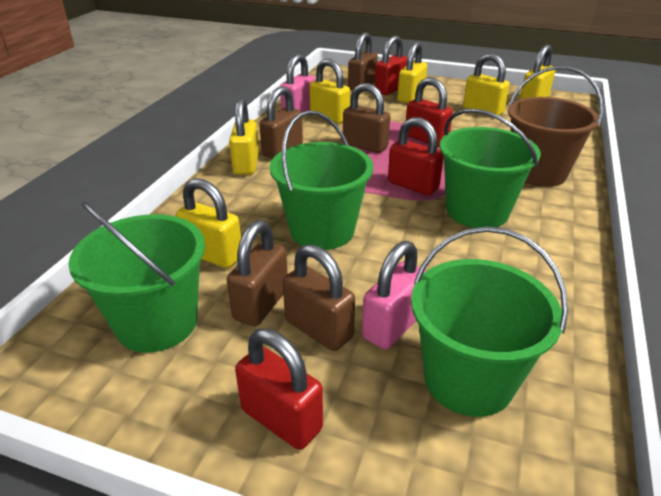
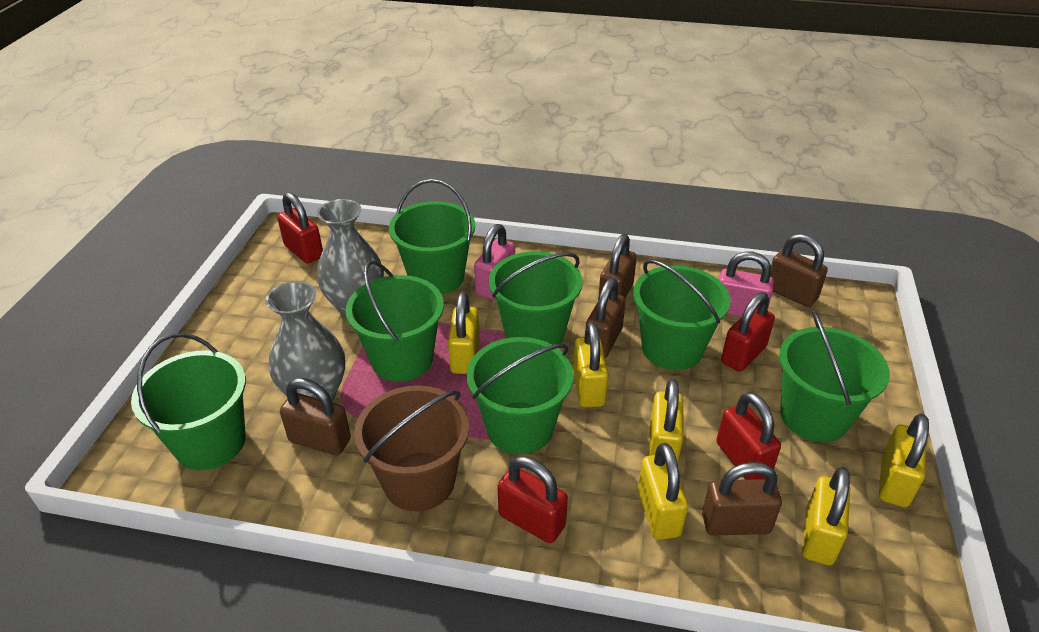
green bucket: [68,202,205,353] [270,110,373,250] [411,226,568,417] [440,108,541,228] = 4 -> [131,333,246,470] [345,260,444,382] [389,179,475,294] [467,337,574,454] [489,252,583,345] [633,260,730,370] [779,311,890,442] = 7
grey vase: none = 0 -> [265,281,345,401] [317,199,384,317] = 2

